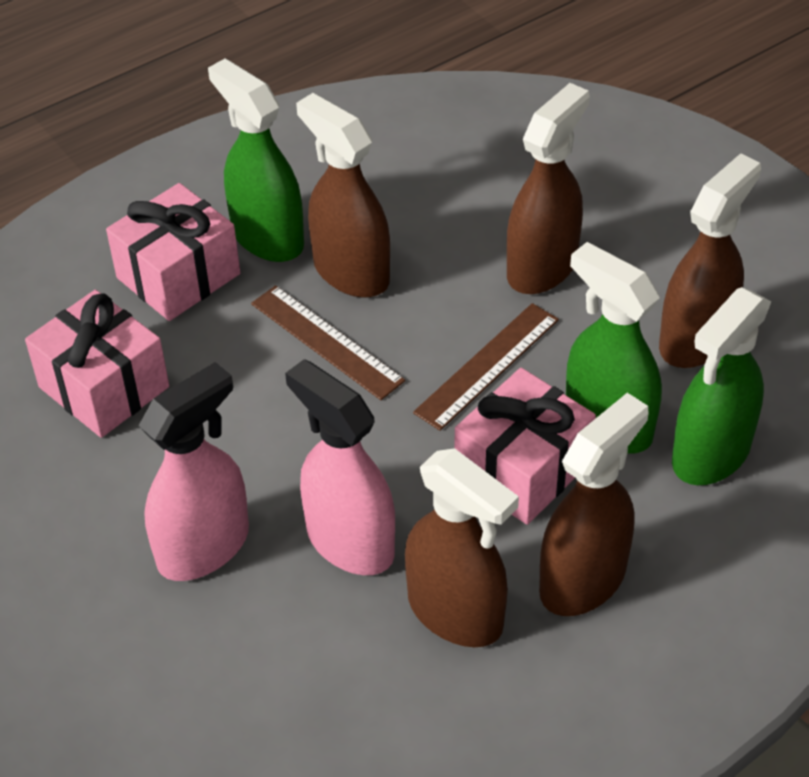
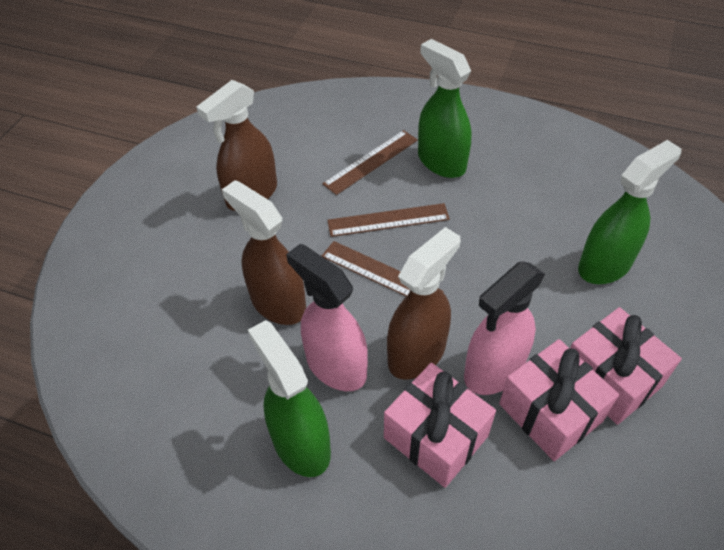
brown ruler: [251,285,405,400] [413,303,559,431] = 2 -> [322,130,418,195] [322,241,444,296] [327,203,450,237] = 3
brown spray bottle: [296,93,390,297] [405,448,519,647] [507,83,590,294] [539,393,649,616] [659,153,761,368] = 5 -> [196,80,277,211] [222,180,306,325] [387,227,461,380] = 3

